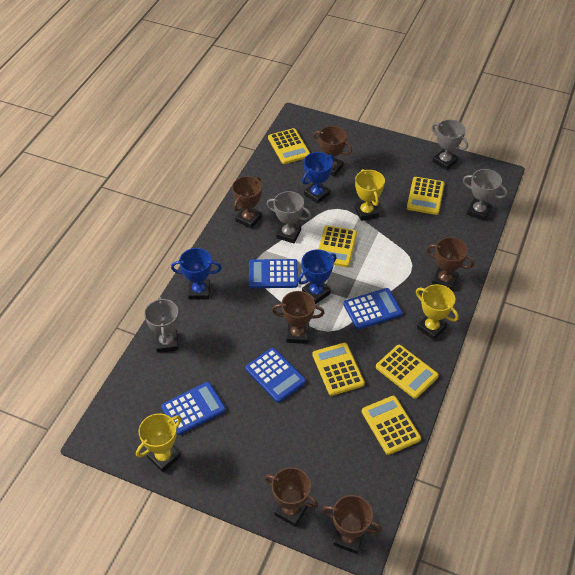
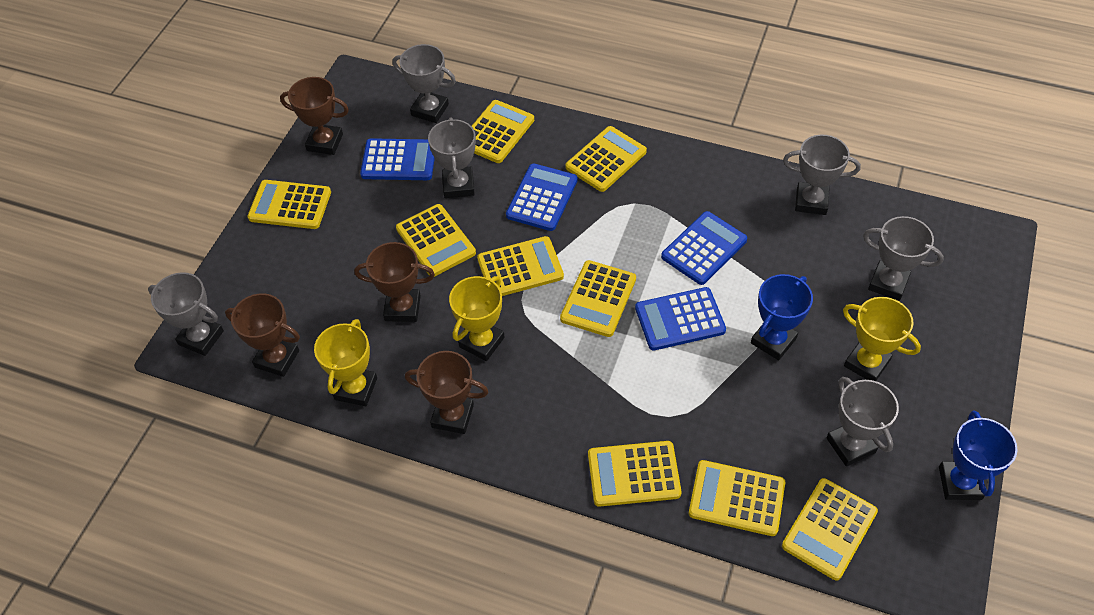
blue trophy: [171,248,222,300] [298,249,336,304] [302,152,334,204] = 3 -> [751,274,813,360] [939,411,1018,500] = 2
brown trophy: [232,176,262,229] [265,467,318,527] [272,291,325,344] [313,126,352,176] [322,495,382,554] [426,237,475,290] = 6 -> [225,293,300,377] [280,77,349,155] [354,242,435,322] [405,351,488,434] = 4
grey trophy: [144,297,179,353] [267,191,311,243] [432,120,468,170] [463,169,508,221] = 4 -> [148,272,224,356] [392,44,456,123] [428,118,476,198] [783,135,861,215] [826,377,899,466] [863,216,944,301] = 6
yellow calculator: [268,128,310,164] [312,343,365,396] [319,225,357,267] [362,396,421,455] [376,345,439,399] [407,177,445,215] = 6 -> [247,180,331,229] [396,204,476,277] [472,100,534,163] [477,236,564,296] [560,260,636,337] [566,126,647,192] [588,441,682,507] [689,460,785,536] [782,478,878,581] = 9

